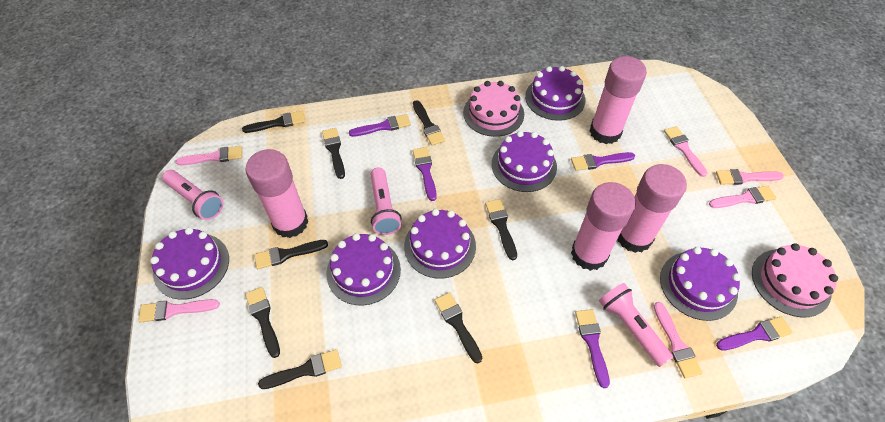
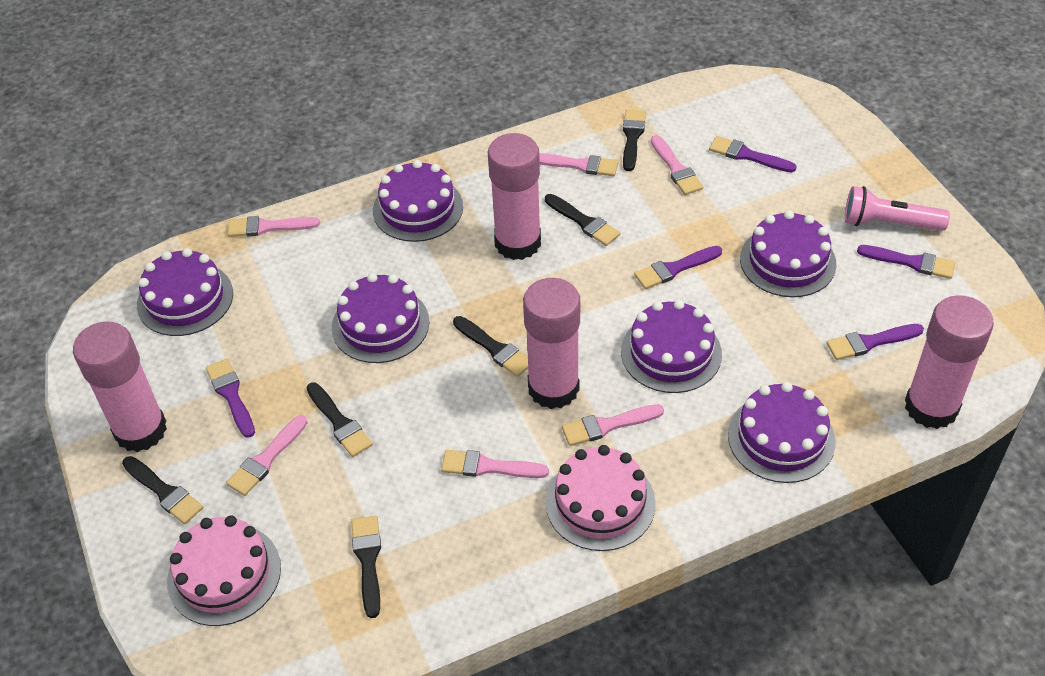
black brush: [242,111,305,133] [245,287,280,358] [254,240,328,269] [258,349,342,389] [322,128,345,179] [413,100,445,146] [435,292,482,363] [485,199,517,260] = 8 -> [122,456,203,524] [306,382,373,457] [351,515,381,618] [453,316,528,377] [545,194,620,246] [623,109,646,171] = 6
pink flashlight: [162,170,224,220] [370,167,401,235] [599,283,673,367] = 3 -> [845,186,950,231] = 1

